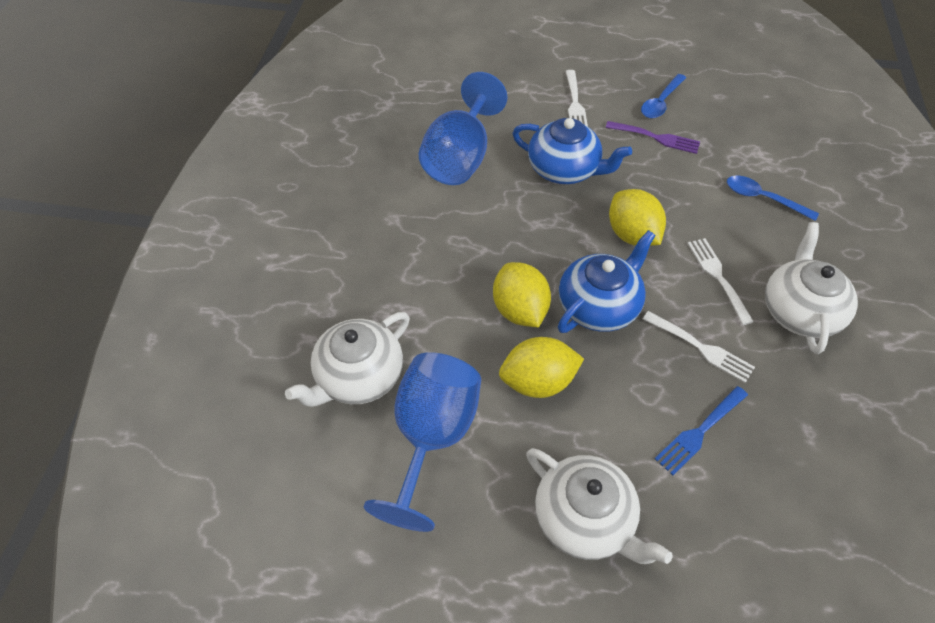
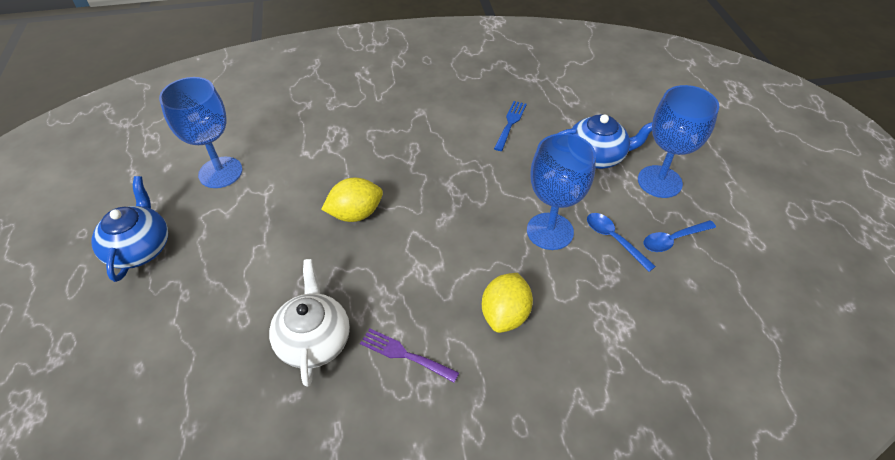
blue goblet: [364,352,481,532] [419,72,508,185] = 2 -> [159,77,243,188] [527,133,596,250] [638,85,719,198] = 3
white fork: [565,70,588,127] [643,311,755,383] [687,238,754,325] = 3 -> none = 0
white teapot: [285,312,410,407] [526,448,673,564] [765,222,858,354] = 3 -> [269,259,350,387] = 1
yellow lemon: [493,262,551,327] [499,337,584,398] [609,189,666,246] = 3 -> [321,178,383,222] [482,273,533,333] = 2

